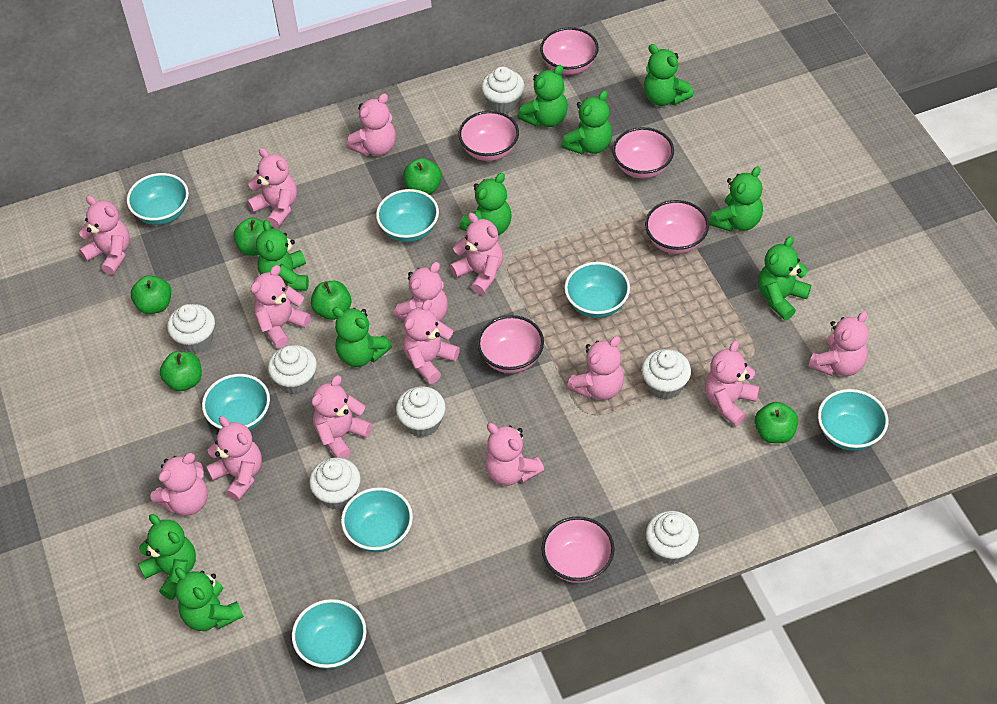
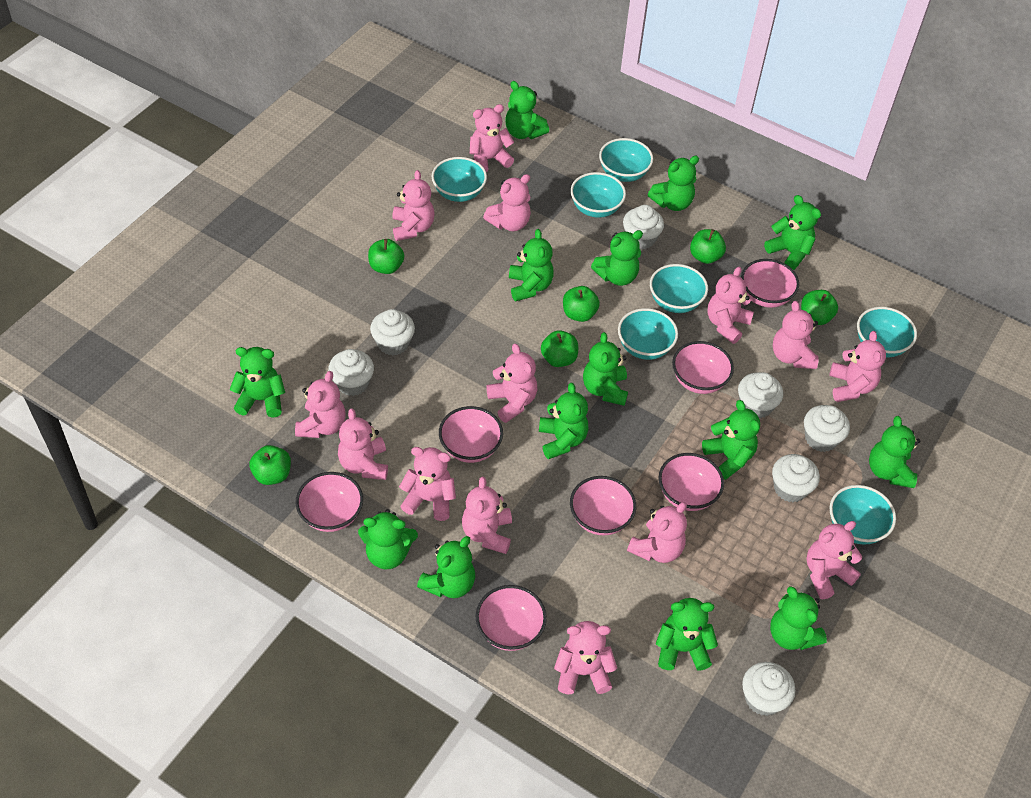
green teddy bear: [138,514,196,600] [175,568,244,631] [256,220,309,291] [332,307,392,367] [459,173,511,235] [517,65,568,127] [561,90,612,154] [644,44,693,106] [709,166,763,232] [758,236,811,320] = 10 -> [229,347,285,418] [358,509,418,570] [417,536,475,598] [505,81,549,139] [509,229,554,301] [539,383,589,459] [583,332,628,406] [591,230,643,286] [648,156,699,211] [655,598,718,671] [702,400,760,480] [764,195,821,270] [770,586,827,650] [869,416,920,488] = 14
pink bowl: [458,111,519,161] [477,315,544,373] [540,27,599,75] [541,516,615,583] [612,127,674,179] [645,200,709,254] = 6 -> [296,472,363,532] [439,406,503,463] [476,585,547,651] [570,476,636,535] [659,453,724,511] [672,341,734,394] [741,259,799,308] = 7

